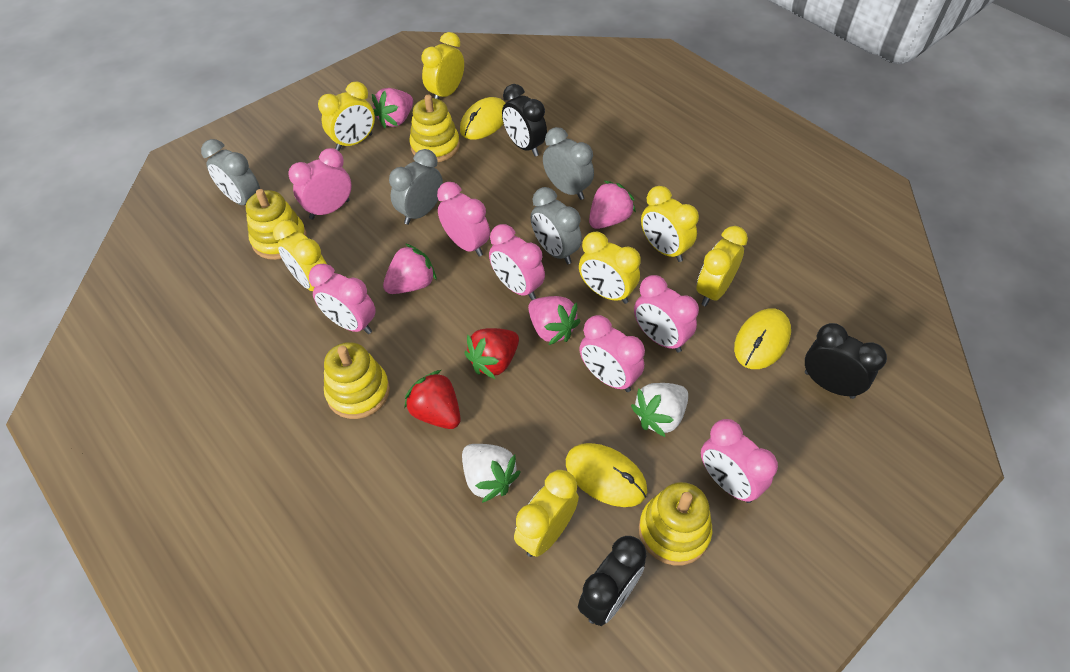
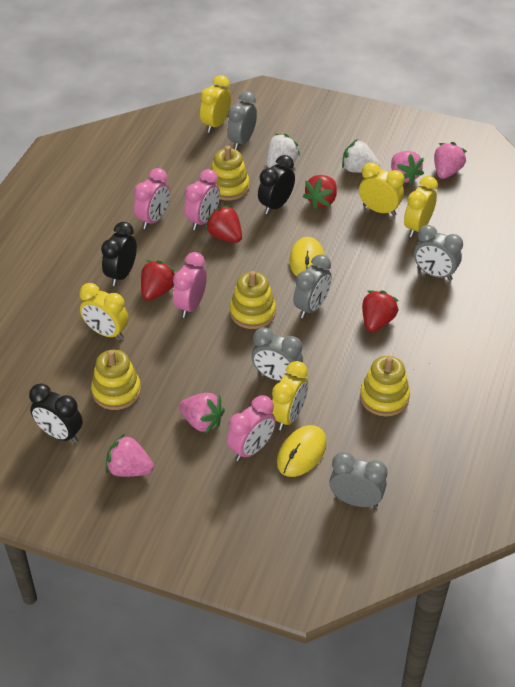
grey clock: [201,139,260,205] [389,149,443,225] [531,187,582,264] [543,127,594,200] = 4 -> [227,91,257,150] [251,327,303,381] [293,254,332,318] [329,452,388,507] [414,225,463,281] = 5
pink clock: [288,148,352,219] [309,264,376,334] [437,182,490,256] [489,224,545,300] [579,315,645,392] [634,275,699,353] [701,419,778,503] = 7 -> [134,168,170,229] [173,252,207,318] [184,169,220,230] [227,395,276,461] = 4
red strawberry: [404,370,461,429] [464,328,519,379] = 2 -> [141,260,175,301] [205,205,242,243] [303,175,337,209] [362,290,399,332] = 4
yellow clock: [273,220,327,291] [318,81,375,151] [421,32,464,99] [514,470,579,557] [579,232,641,304] [641,186,699,262] [696,226,748,306] = 7 -> [79,283,128,340] [200,75,231,133] [272,361,308,430] [359,162,405,216] [404,176,438,237] = 5
yellow mouse: [460,97,505,140] [566,443,647,507] [734,308,791,369] = 3 -> [277,425,327,477] [289,237,324,277] = 2

